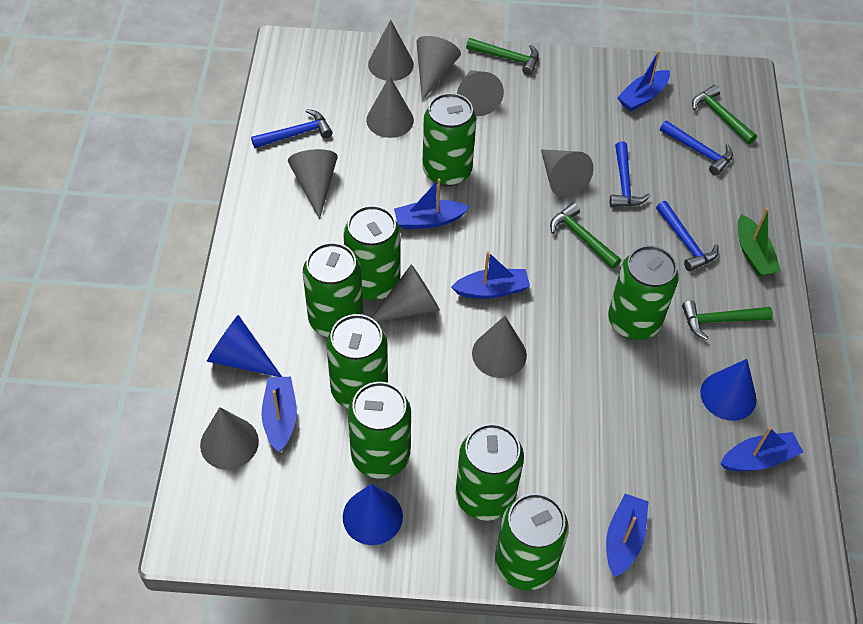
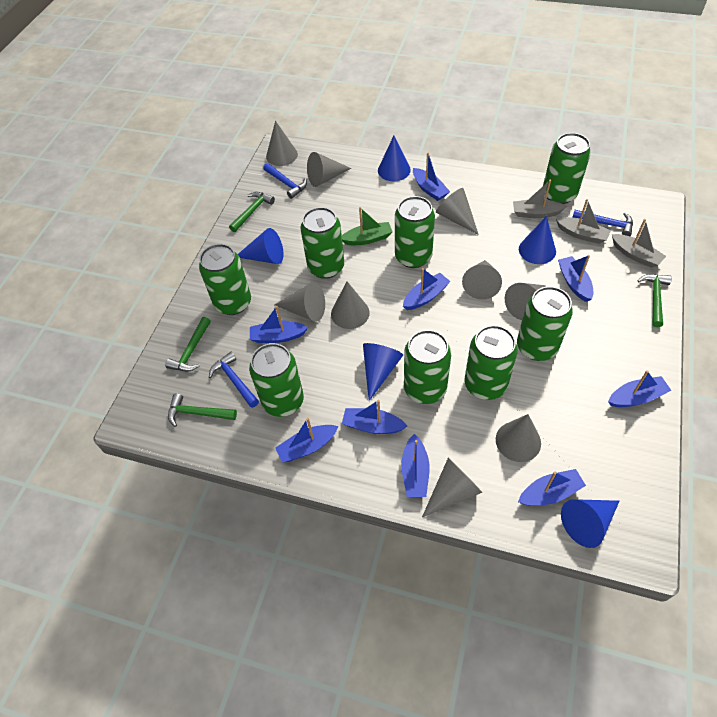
blue boat: [261,377,297,452] [394,179,469,229] [451,252,530,299] [606,494,649,577] [617,51,670,111] [720,427,803,471] = 6 -> [250,306,308,343] [275,418,338,463] [342,400,407,434] [401,434,430,497] [403,268,451,310] [413,153,450,201] [518,469,586,505] [558,255,593,302] [608,370,671,407] = 9
blue cone: [207,315,282,377] [343,484,403,545] [700,359,757,421] = 3 -> [238,228,283,264] [363,343,403,401] [378,136,411,181] [519,216,556,264] [561,499,619,548] = 5
blue hammer: [251,109,332,148] [610,141,650,207] [656,201,718,272] [660,120,733,176] = 4 -> [209,352,259,408] [263,163,307,199] [572,210,633,236] = 3
grey boat: none = 0 -> [513,179,567,218] [556,199,611,244] [612,219,666,268] = 3

